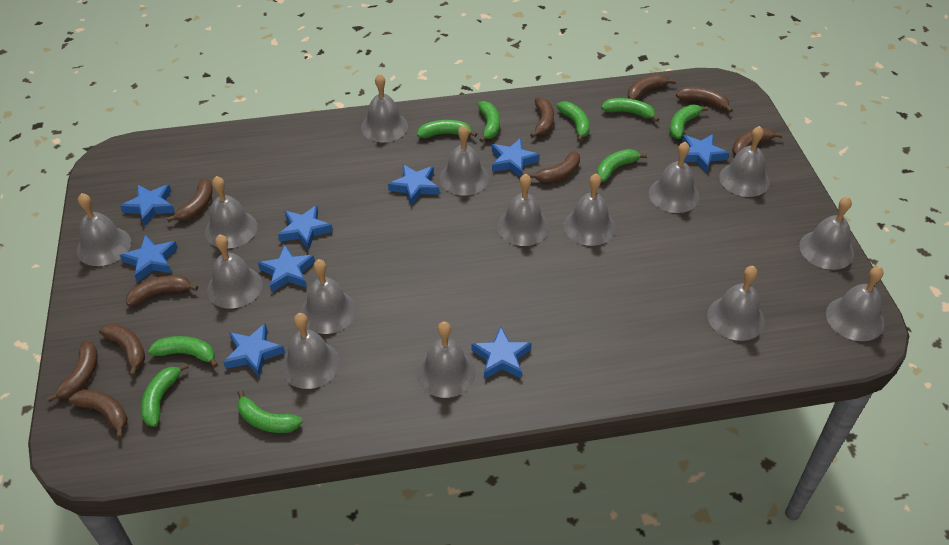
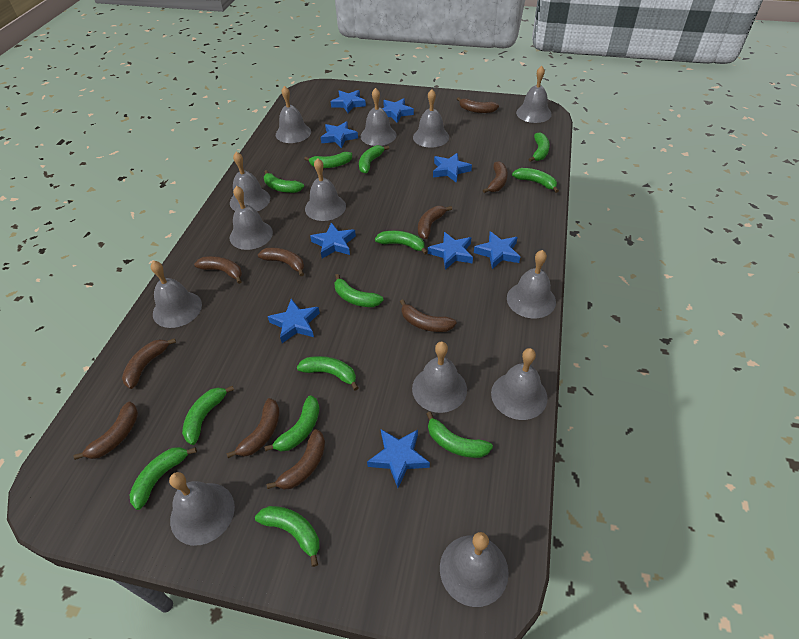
green banana: [141,363,188,427] [148,336,218,368] [237,390,303,433] [417,120,477,138] [478,101,500,142] [556,101,590,142] [597,149,647,182] [601,98,659,122] [670,105,709,139] = 9 -> [129,447,197,510] [182,386,234,445] [255,506,320,567] [264,170,304,193] [264,395,320,451] [297,356,359,391] [304,152,352,168] [334,274,383,307] [359,145,389,174] [375,231,428,255] [426,412,493,458] [512,168,559,193] [529,132,550,162] = 13
grey bell: [77,193,131,266] [205,176,258,248] [207,234,263,309] [281,313,340,389] [300,259,357,334] [361,74,408,142] [417,321,476,398] [440,125,489,196] [497,174,549,246] [564,173,616,246] [649,142,699,213] [707,266,765,341] [719,126,770,197] [799,197,854,270] [826,266,884,341] = 15 -> [151,261,202,328] [169,472,235,546] [230,152,270,211] [230,186,273,250] [276,86,311,143] [305,158,346,221] [361,88,396,146] [412,341,467,413] [413,89,449,148] [440,532,509,607] [491,348,548,420] [507,250,556,318] [516,66,552,123] = 13

